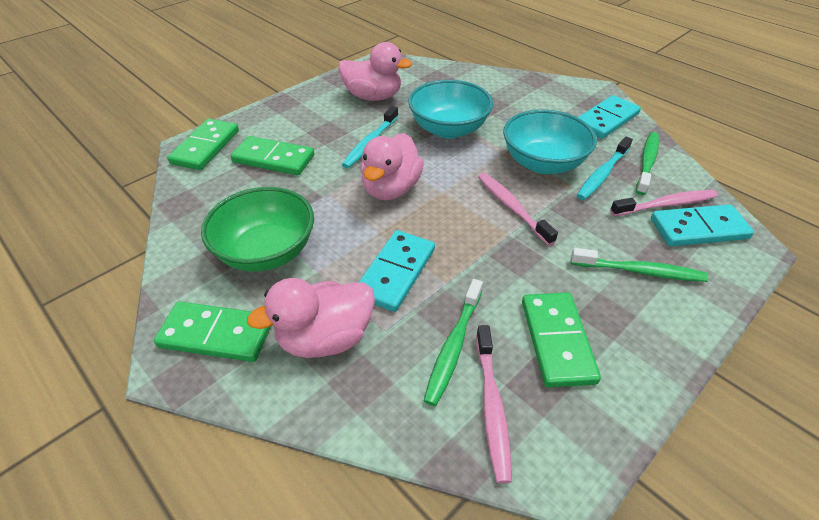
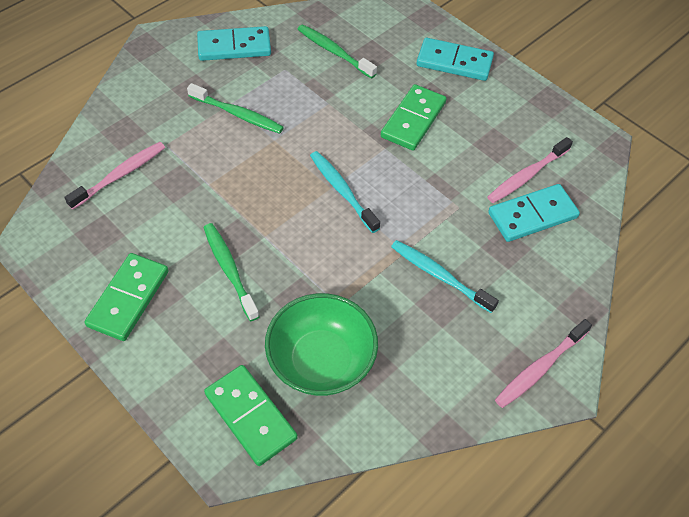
green domino: [154,302,271,362] [167,119,239,170] [231,136,314,175] [522,292,601,388] = 4 -> [85,253,169,341] [204,365,298,466] [381,84,447,151] = 3
pink duck: [247,278,375,358] [338,42,412,101] [361,133,424,200] = 3 -> none = 0
turquoise bowl: [408,80,493,139] [503,109,597,174] = 2 -> none = 0

